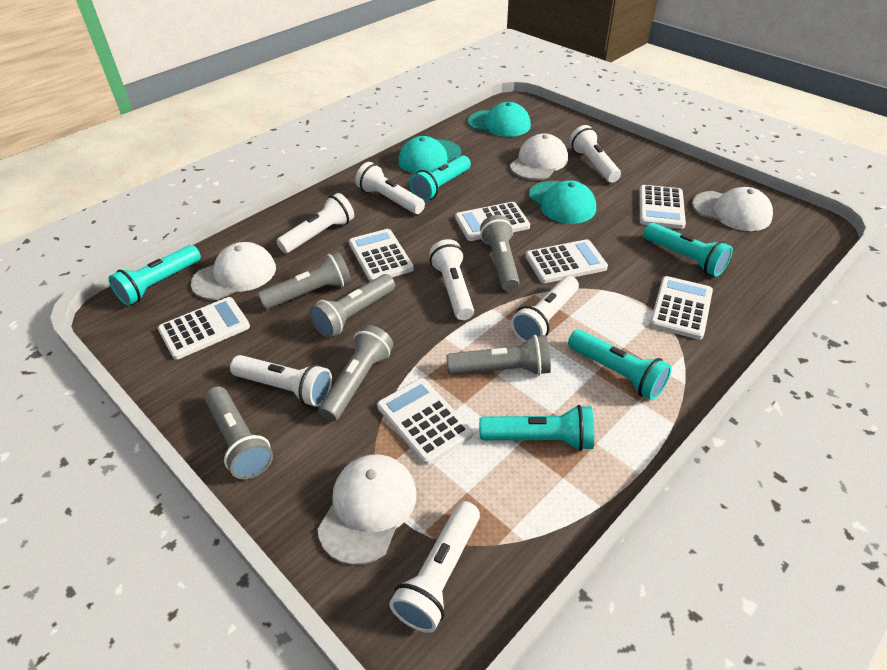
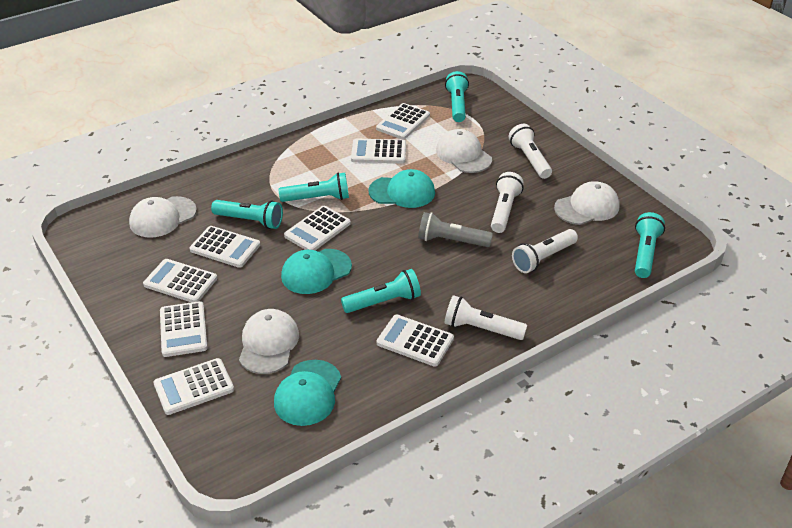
grey flashlight: [205,387,273,479] [258,252,351,309] [310,274,395,338] [318,325,393,421] [446,335,551,376] [480,215,520,291] = 6 -> [418,212,493,247] = 1
white calculator: [158,297,250,360] [349,229,414,282] [377,378,473,465] [455,202,530,241] [525,239,608,283] [639,185,686,229] [650,276,713,340] = 7 -> [143,259,217,302] [153,358,234,415] [160,301,208,357] [189,226,260,268] [284,206,351,250] [351,139,406,163] [376,103,430,140] [377,315,454,367] = 8
white flashlight: [230,355,332,407] [276,193,354,253] [355,162,425,214] [389,501,480,633] [429,239,474,320] [511,276,579,342] [569,125,621,183] = 7 -> [444,295,527,340] [491,172,524,233] [509,124,552,179] [512,229,578,273] = 4

